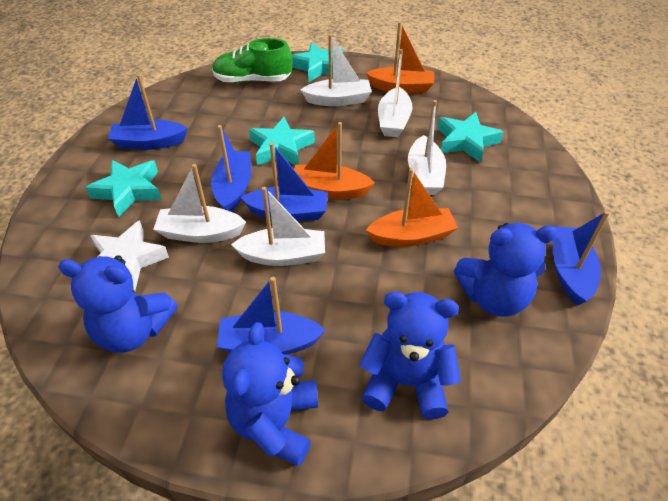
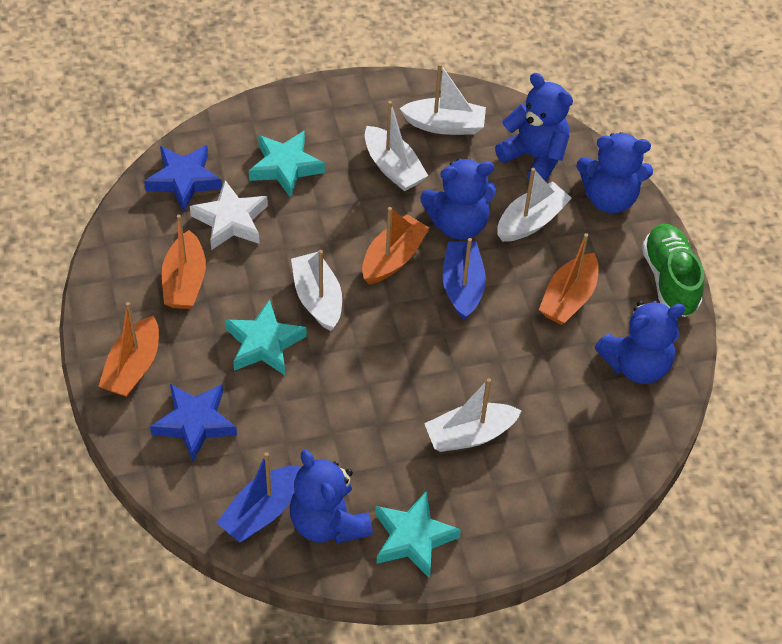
blue boat: [108,74,188,150] [211,125,251,212] [217,277,326,355] [241,143,328,221] [553,211,610,306] = 5 -> [217,452,300,543] [442,238,486,320] = 2
blue star: none = 0 -> [144,145,222,212] [150,384,237,462] = 2
blue teddy bear: [58,255,178,353] [222,322,318,466] [359,291,461,420] [454,223,558,317] = 4 -> [290,450,373,544] [420,158,496,240] [495,73,573,182] [576,132,653,213] [595,301,686,384] = 5
orange boat: [294,122,375,199] [366,21,434,93] [366,168,458,247] = 3 -> [98,302,159,397] [162,214,206,309] [362,207,430,284] [539,233,599,325] = 4
turquoise star: [85,160,162,217] [249,117,315,166] [292,42,343,83] [437,112,504,163] = 4 -> [225,299,307,375] [249,130,325,198] [375,490,461,579] = 3

